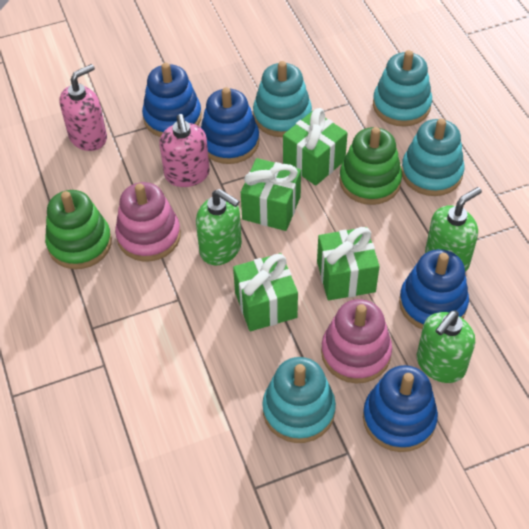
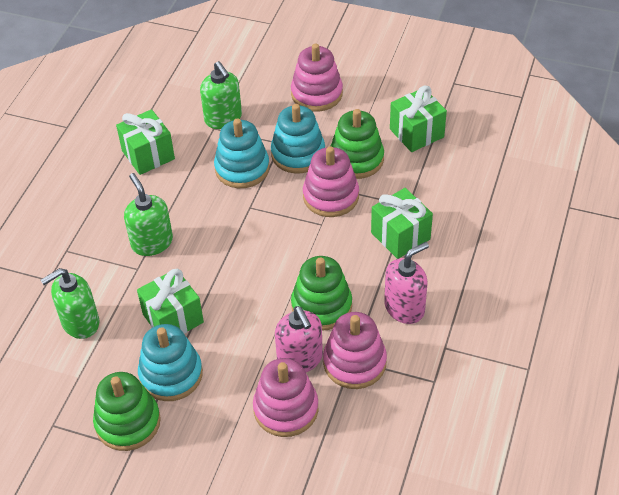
blue stacking toy: [142,63,202,137] [201,87,259,164] [363,365,438,452] [399,249,469,329] = 4 -> none = 0
green stacking toy: [45,190,112,269] [339,127,402,205] = 2 -> [93,372,161,451] [291,256,352,331] [331,109,384,179] = 3
pink stacking toy: [115,182,181,261] [321,299,392,384] = 2 -> [253,358,318,437] [291,43,343,112] [303,146,359,217] [323,312,387,389] = 4
turquoise stacking toy: [253,61,312,137] [262,357,336,443] [373,50,432,127] [401,118,464,196] = 4 -> [138,324,203,401] [214,119,270,188] [271,104,325,174] = 3

